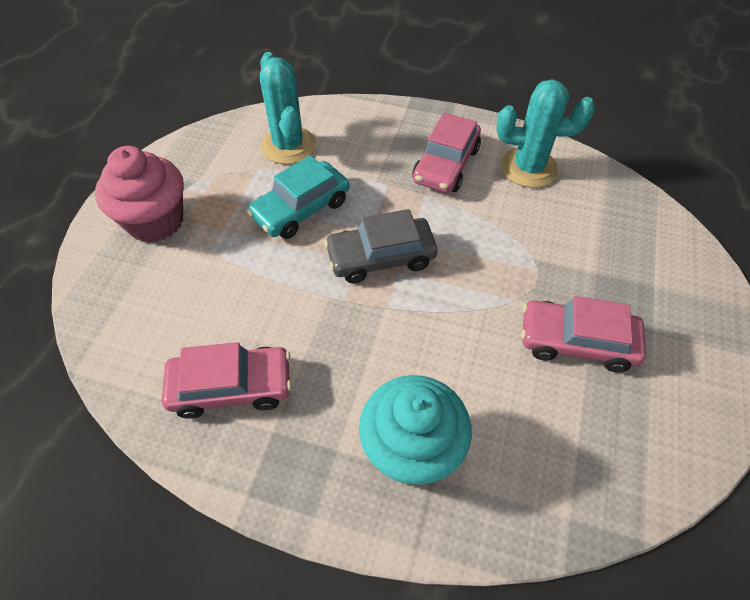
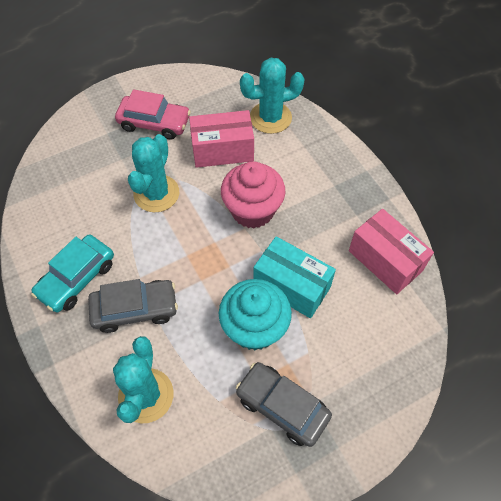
grey car: [324,209,438,283] = 1 -> [88,279,178,333] [235,362,332,447] = 2
pink box: none = 0 -> [189,110,254,168] [349,209,434,294] = 2
pink car: [162,342,292,419] [412,112,481,193] [521,296,646,372] = 3 -> [115,89,191,140] = 1
turquoise box: none = 0 -> [253,236,336,318] = 1
turquoise cactus: [260,52,316,164] [497,79,595,188] = 2 -> [113,336,173,423] [128,134,179,212] [240,58,305,134] = 3

